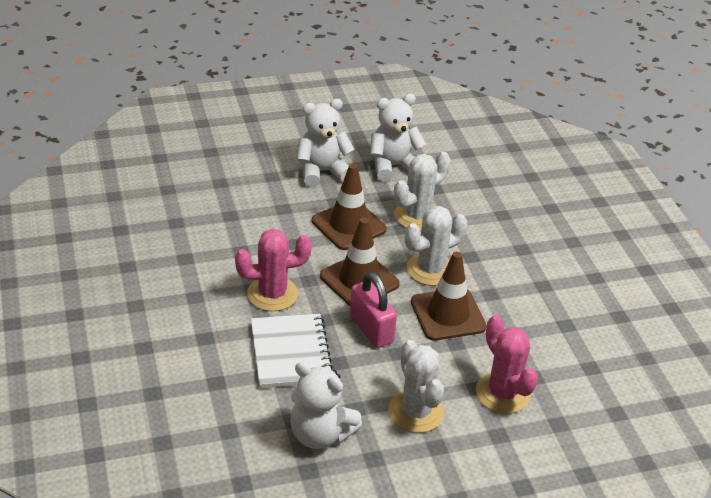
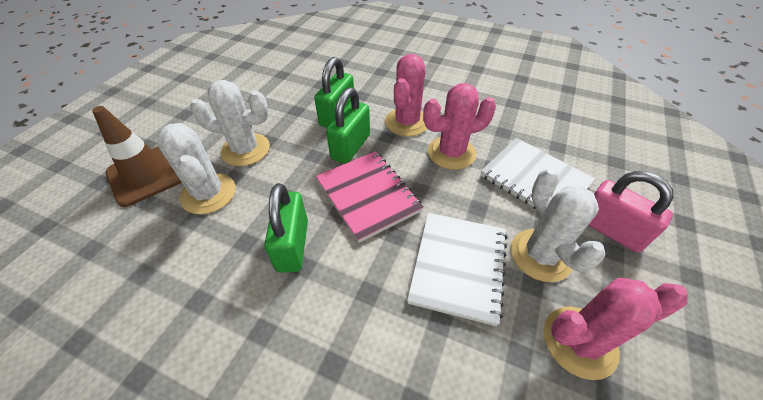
brown traffic cone: [312,164,387,250] [320,217,400,306] [411,252,487,341] = 3 -> [92,106,182,207] = 1
green padlock: none = 0 -> [264,183,308,272] [314,57,354,128] [326,87,370,164] = 3
pink cactus: [235,229,312,311] [476,315,538,414] = 2 -> [385,54,427,136] [423,83,496,170] [544,278,688,380] = 3
pink notebook: none = 0 -> [316,151,424,243] = 1
white notebook: [251,314,333,388] = 1 -> [407,213,507,326] [481,138,595,209] = 2
white teddy bear: [290,362,362,449] [297,99,355,187] [370,94,426,182] = 3 -> none = 0

